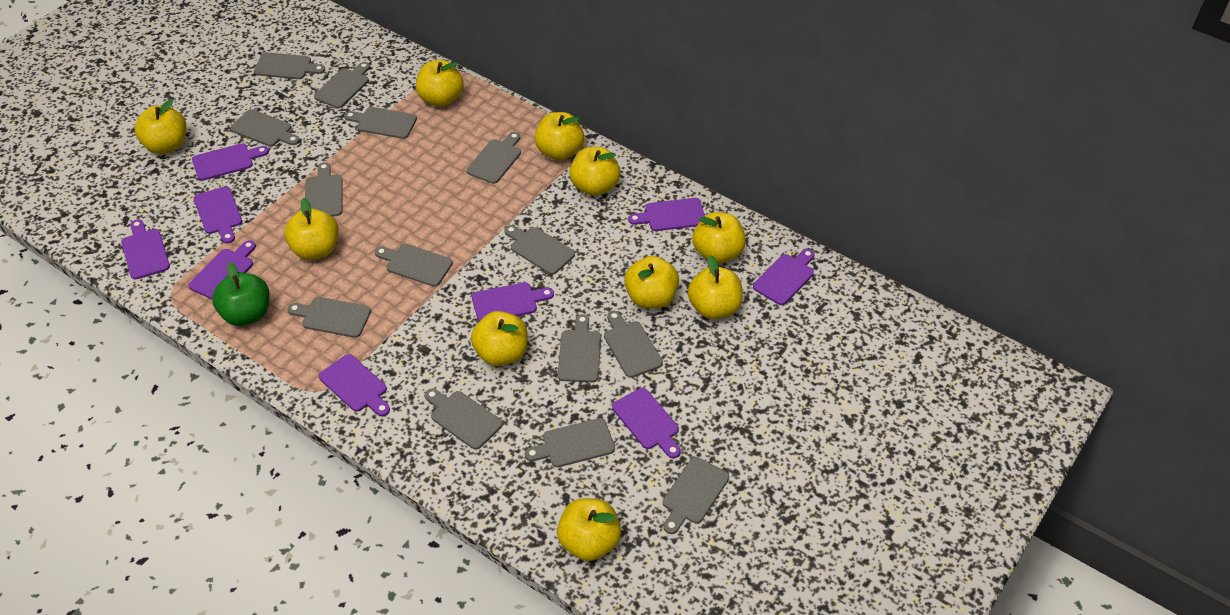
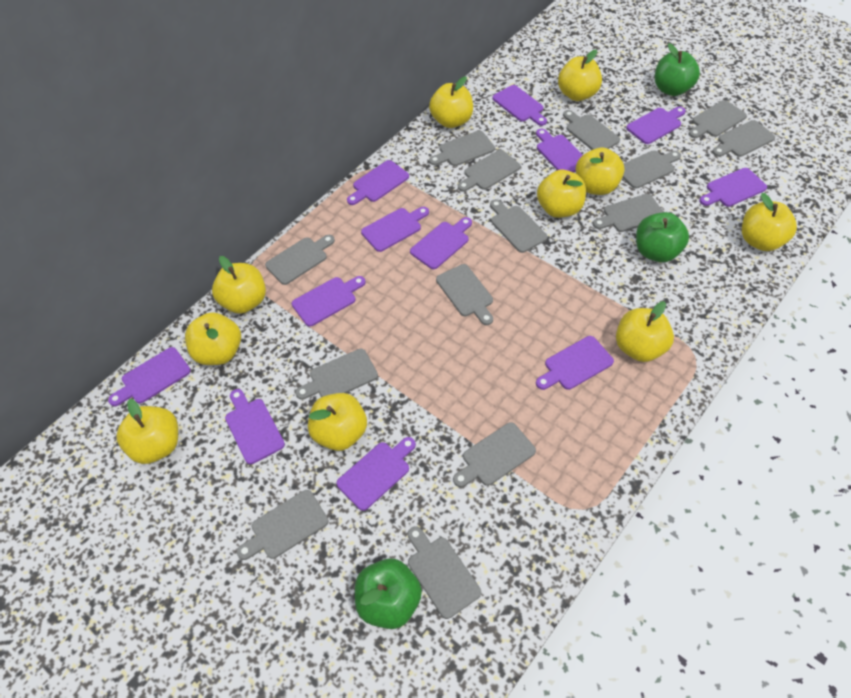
green apple: [212,262,270,326] = 1 -> [355,558,422,629] [636,212,689,262] [655,43,700,96] = 3
purple cutting board: [121,219,170,279] [188,240,256,299] [192,143,269,181] [194,186,242,244] [319,354,390,416] [472,282,554,322] [612,388,681,458] [628,198,705,231] [753,249,814,305] = 9 -> [108,347,191,406] [225,389,285,464] [292,276,366,327] [336,437,416,511] [347,160,409,205] [361,207,429,252] [410,217,472,269] [493,85,547,126] [536,129,583,173] [536,336,614,390] [626,107,686,144] [699,168,767,207] = 12

